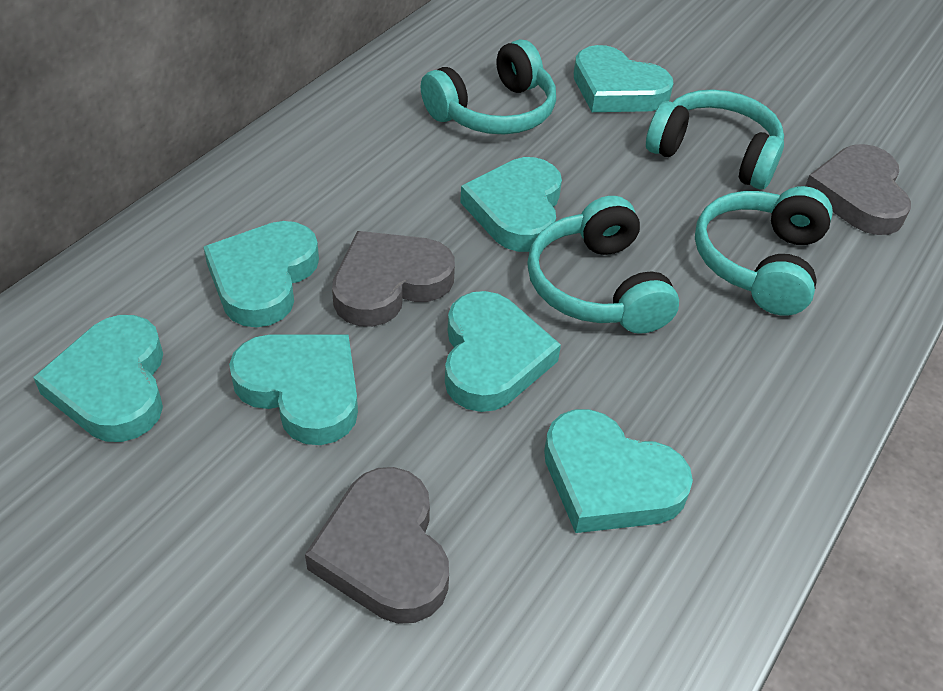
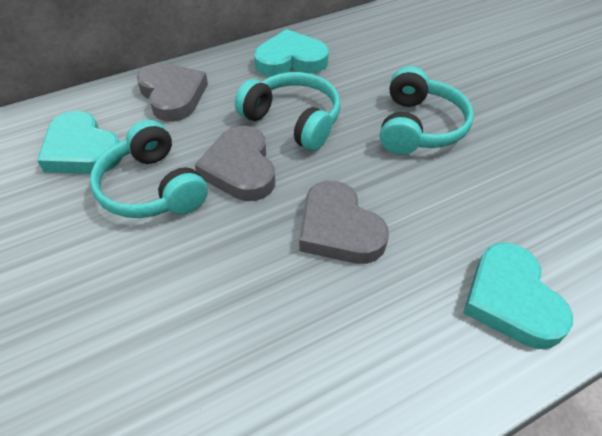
turquoise headphones: [421,39,556,135] [527,196,679,334] [646,89,784,189] [695,186,833,316] = 4 -> [90,120,208,218] [235,72,341,151] [380,66,474,155] = 3
turquoise heart: [33,315,163,442] [203,221,319,327] [229,334,358,445] [445,291,561,412] [460,157,562,252] [544,409,693,533] [574,45,674,112] = 7 -> [37,111,123,174] [254,29,329,77] [463,243,573,349] = 3

